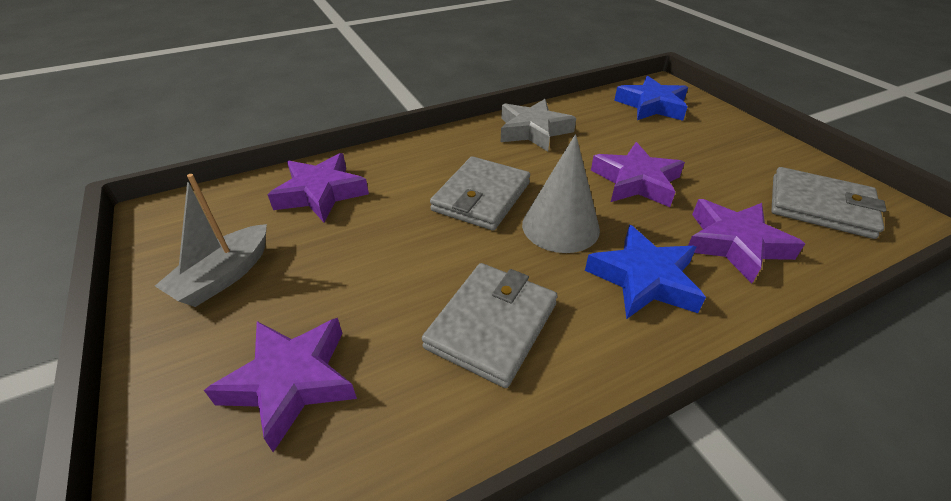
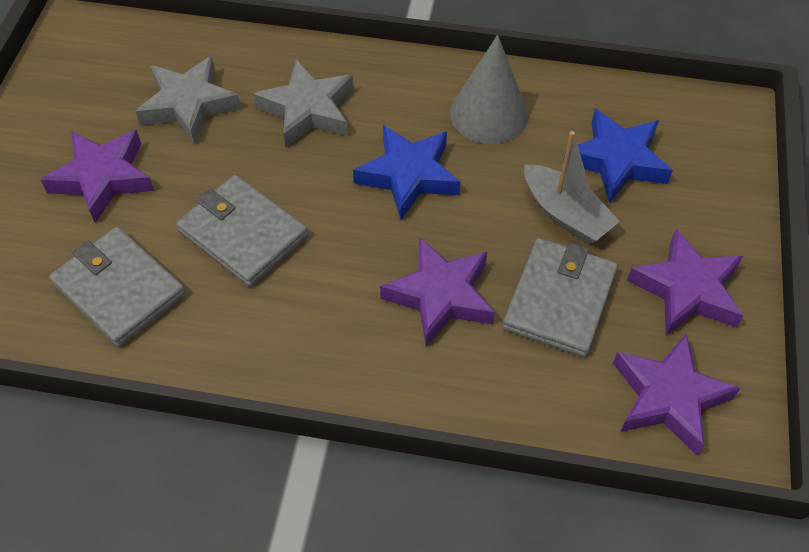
grey star: [501,99,576,151] = 1 -> [135,56,241,144] [253,59,354,147] = 2

